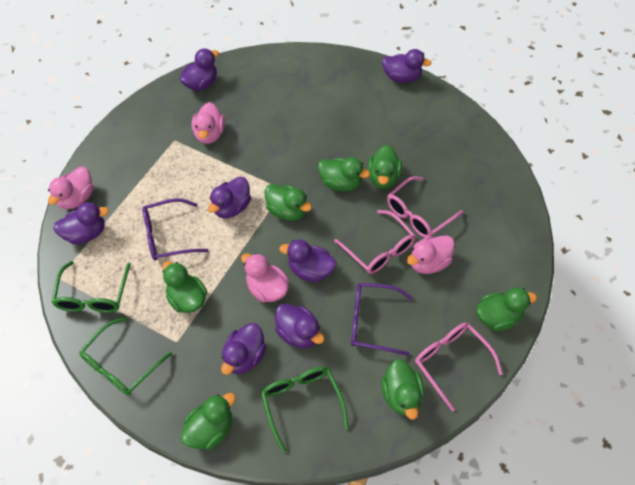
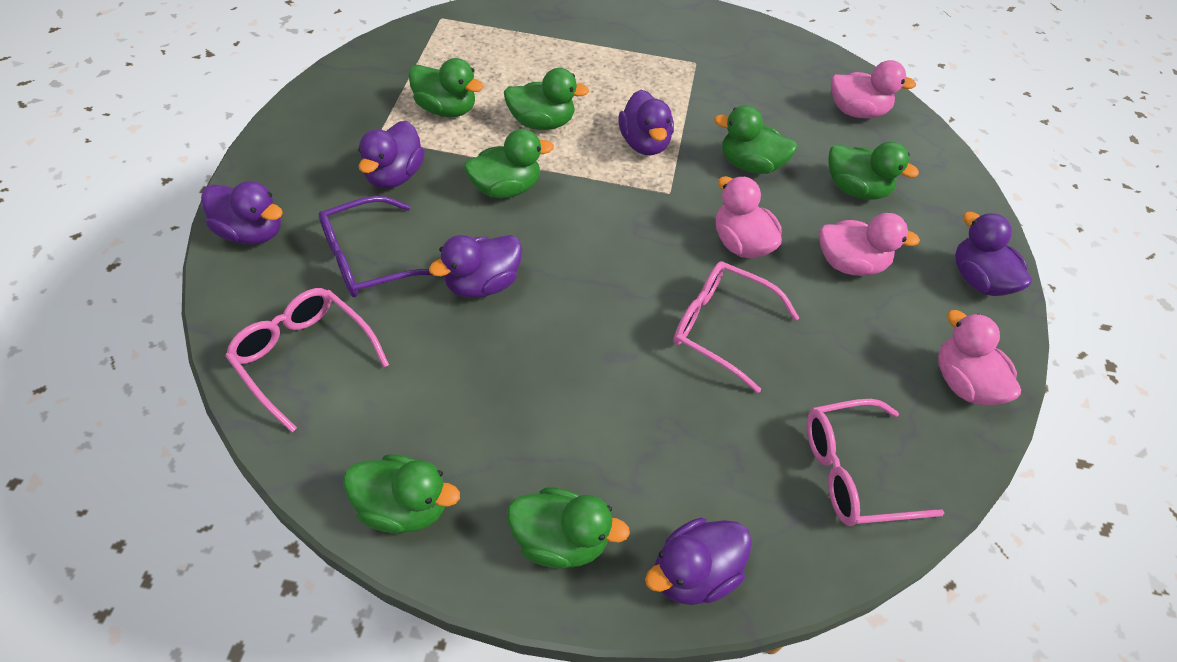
green glasses: [51,261,131,313] [79,317,172,396] [261,367,349,453] = 3 -> none = 0
purple duck: [53,202,109,244] [180,49,219,91] [208,177,251,218] [221,323,267,375] [275,304,324,348] [279,239,336,282] [382,49,432,83] = 7 -> [201,181,283,245] [358,121,425,189] [429,235,522,298] [618,90,674,155] [645,518,752,605] [955,212,1032,296] = 6
purple glasses: [142,198,208,261] [351,283,413,356] = 2 -> [319,196,434,297] = 1

